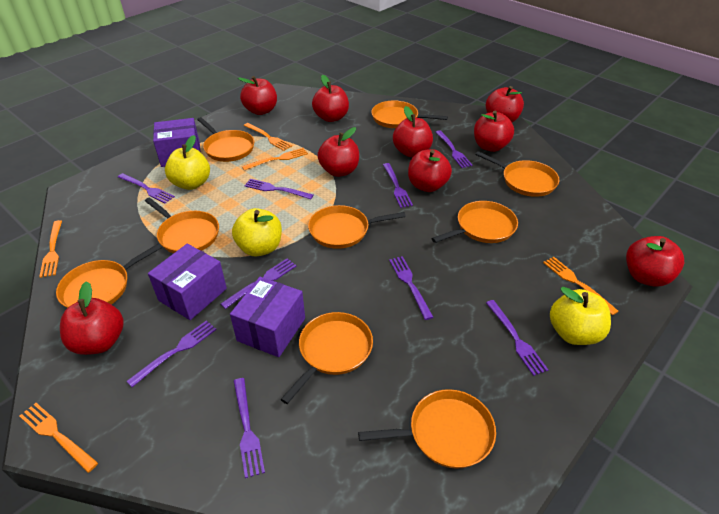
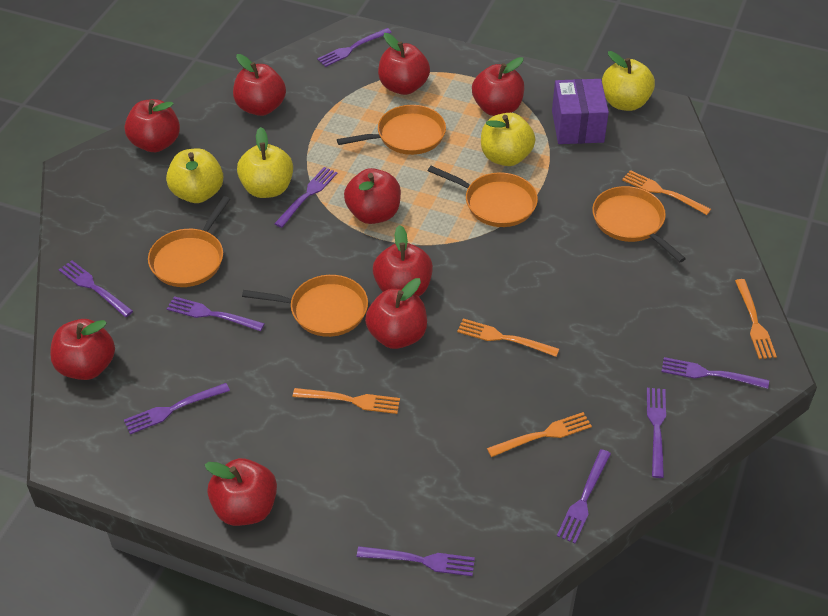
orange pan: [56,243,162,308] [145,197,219,253] [197,117,254,162] [280,312,373,404] [308,205,406,249] [358,389,496,469] [371,101,448,128] [432,201,518,243] [475,151,559,197] = 9 -> [148,196,230,287] [242,275,368,337] [337,105,446,155] [428,166,538,227] [592,186,686,262] = 5
purple box: [148,244,227,320] [153,118,201,167] [230,277,305,357] = 3 -> [552,79,609,144] = 1
yellow apple: [165,135,210,190] [232,208,282,256] [550,287,611,345] = 3 -> [166,149,223,203] [237,127,293,198] [481,113,535,166] [602,51,655,111] = 4

